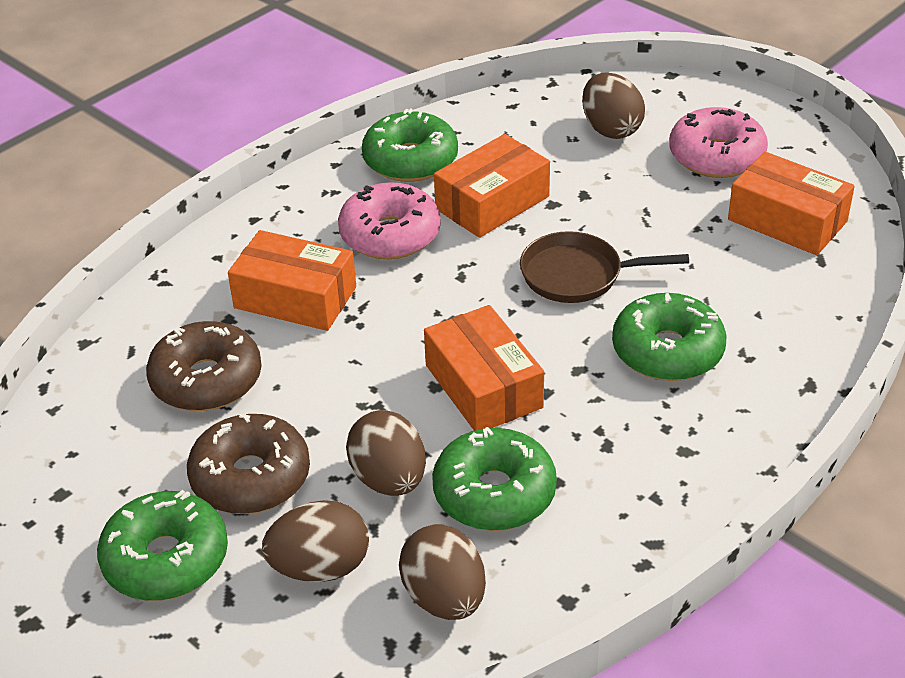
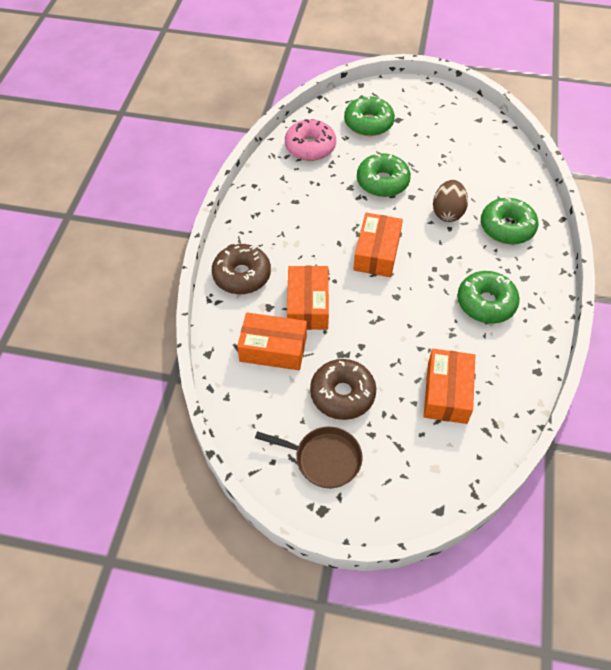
brown egg: [262,500,369,582] [346,410,426,496] [399,524,486,620] [582,72,645,139] = 4 -> [433,180,468,222] = 1
pink donut: [338,182,441,259] [669,107,768,178] = 2 -> [285,119,336,161] = 1

